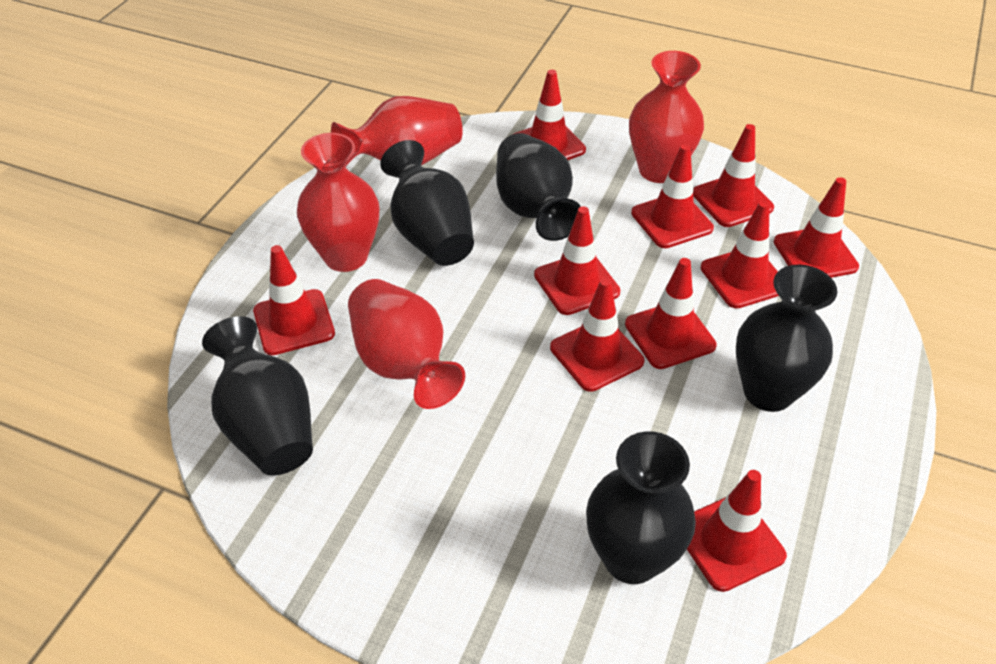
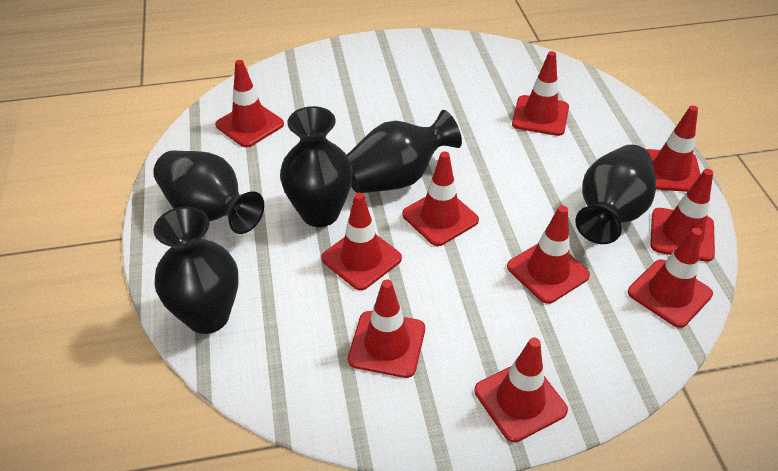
red vase: [297,133,379,272] [331,96,463,166] [348,279,465,409] [629,51,704,183] = 4 -> none = 0

